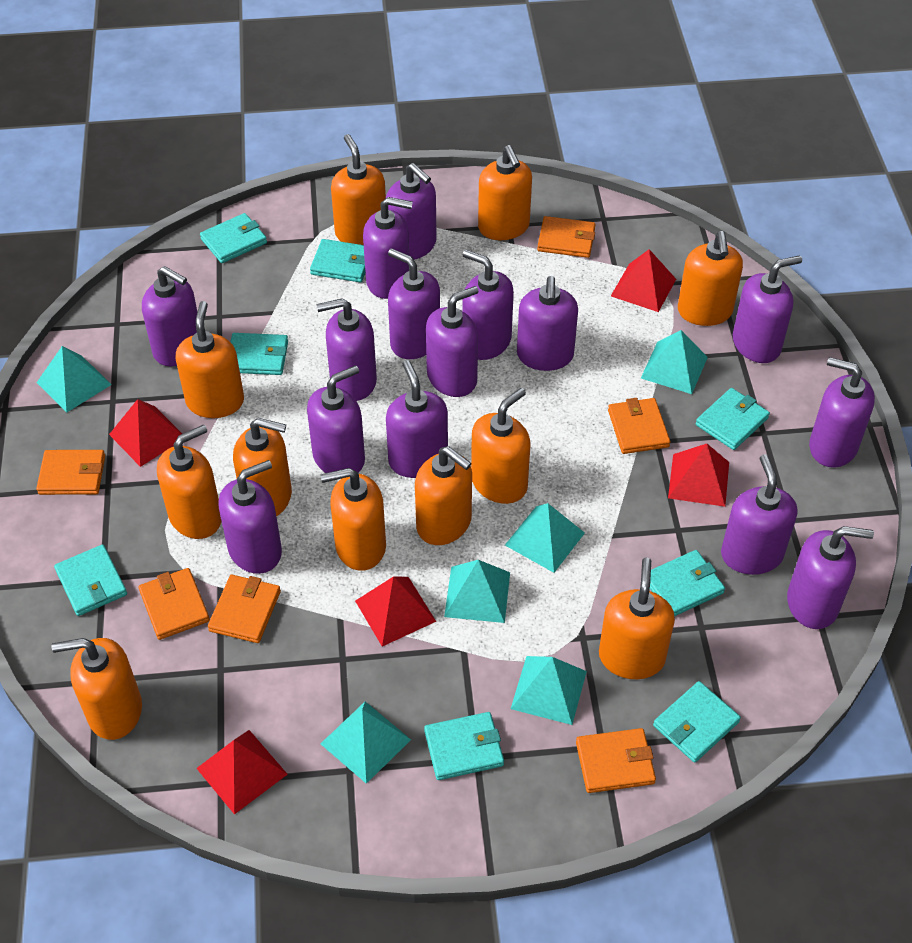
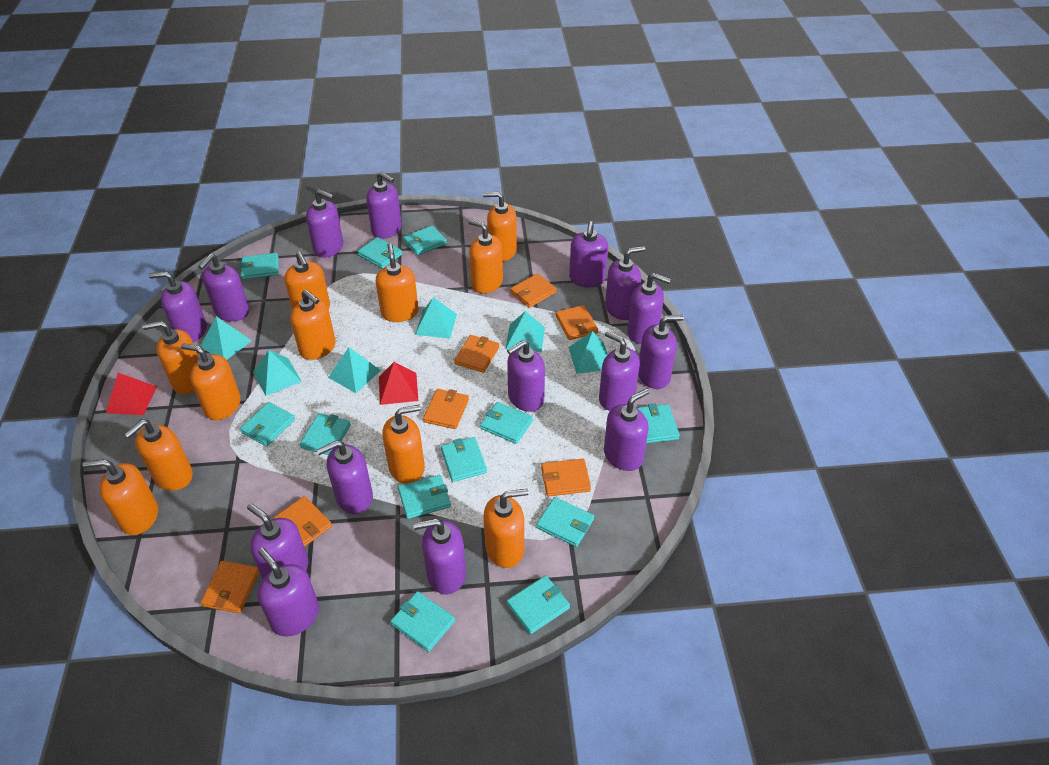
orange wallet: [36,450,105,495] [139,568,210,640] [208,575,281,643] [537,216,596,258] [576,728,656,793] [608,398,670,454] = 6 -> [201,561,259,613] [273,496,332,547] [423,389,469,429] [454,335,499,373] [510,273,557,308] [541,459,591,496] [556,305,598,340] = 7
red pyramid: [109,399,182,467] [196,730,288,814] [355,576,436,647] [611,249,676,312] [668,444,729,507] = 5 -> [106,373,157,415] [379,362,418,405] = 2
turquoise wallet: [54,544,127,616] [200,213,267,263] [230,333,288,375] [310,239,365,282] [424,712,504,780] [650,550,725,616] [653,681,741,763] [696,388,770,450] = 8 -> [240,253,279,279] [240,402,295,447] [300,413,351,455] [357,237,402,269] [390,591,455,652] [398,475,451,519] [403,225,447,256] [441,437,487,482] [480,402,533,444] [507,575,570,634] [536,497,594,547] [637,403,680,443] = 12

